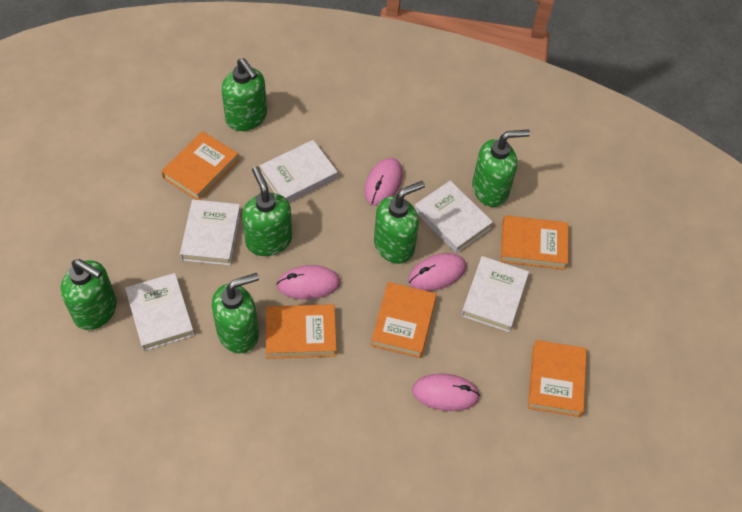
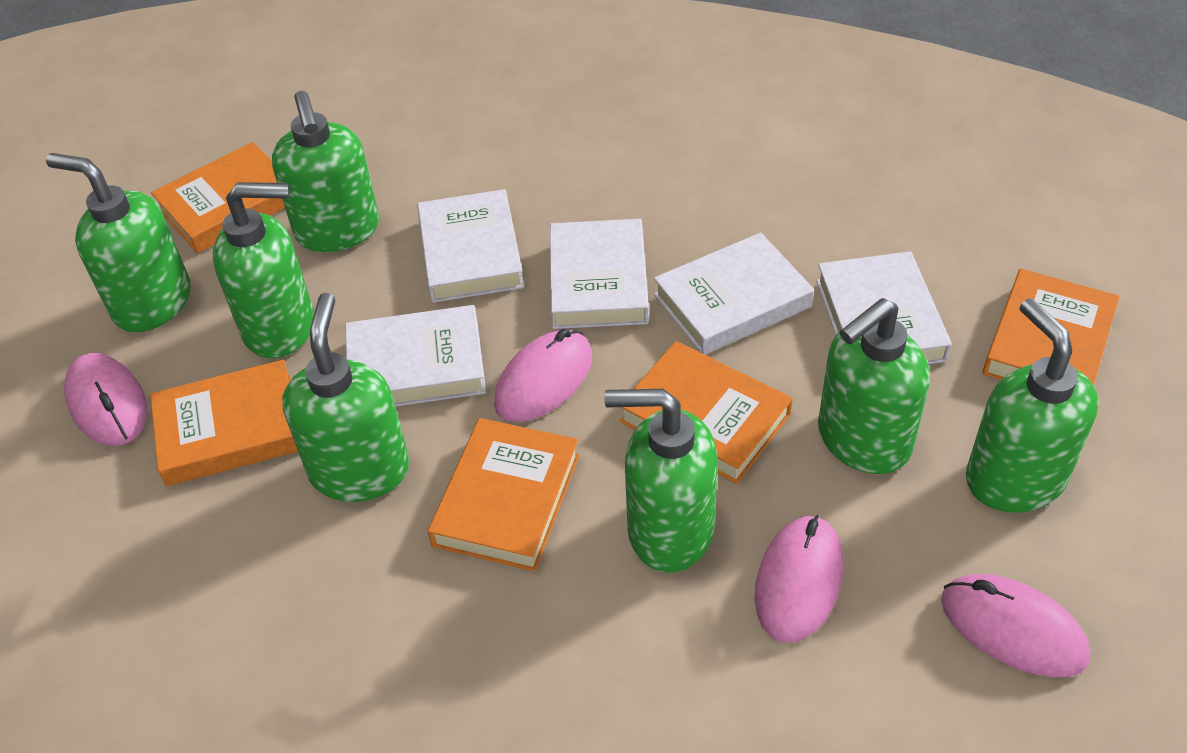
green soap dispenser: [61,259,117,330] [212,273,259,353] [221,58,267,131] [242,166,292,256] [374,181,425,264] [472,129,530,207] = 6 -> [46,153,190,332] [213,182,314,358] [272,91,379,252] [282,293,409,502] [604,389,718,573] [818,298,930,474] [966,298,1098,513] = 7

